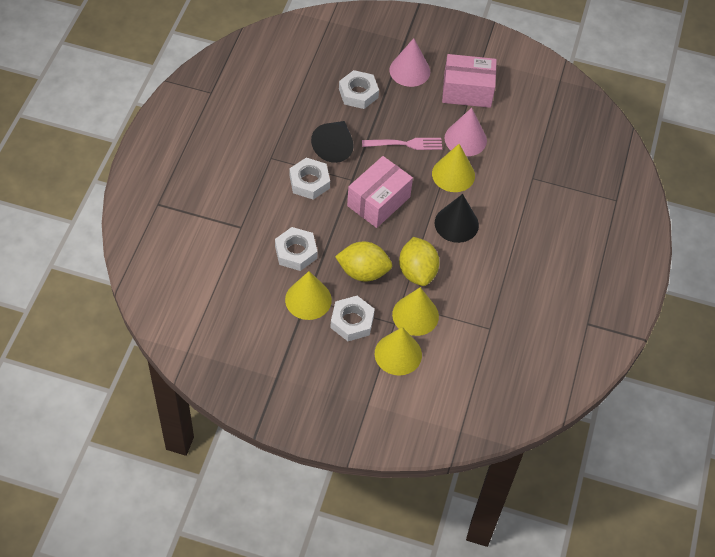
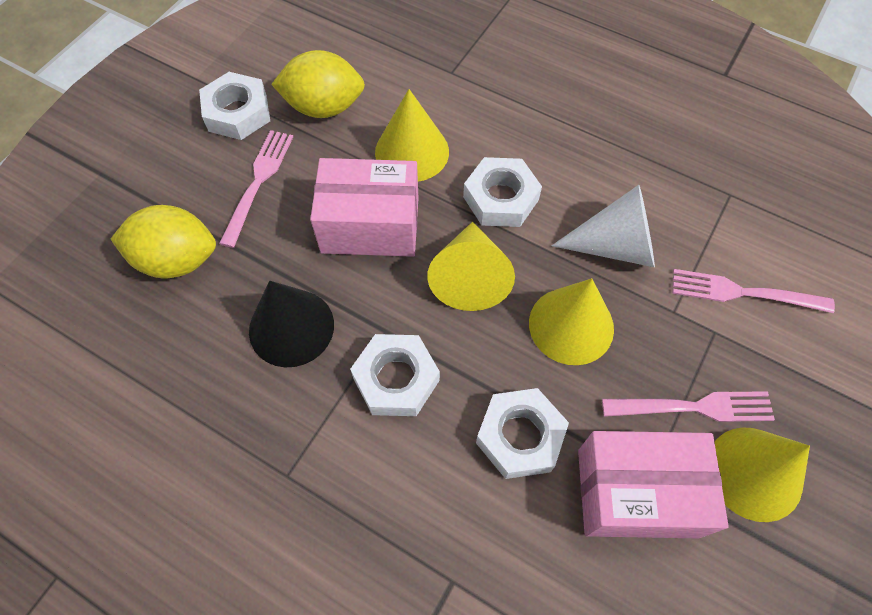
black cone: [311,121,354,163] [435,194,479,243] = 2 -> [249,281,334,368] = 1
pink cone: [389,38,430,87] [445,108,487,156] = 2 -> none = 0
pink fork: [362,138,442,150] = 1 -> [219,130,293,248] [602,391,775,422] [673,269,835,313] = 3
white cone: none = 0 -> [552,185,655,267] = 1

